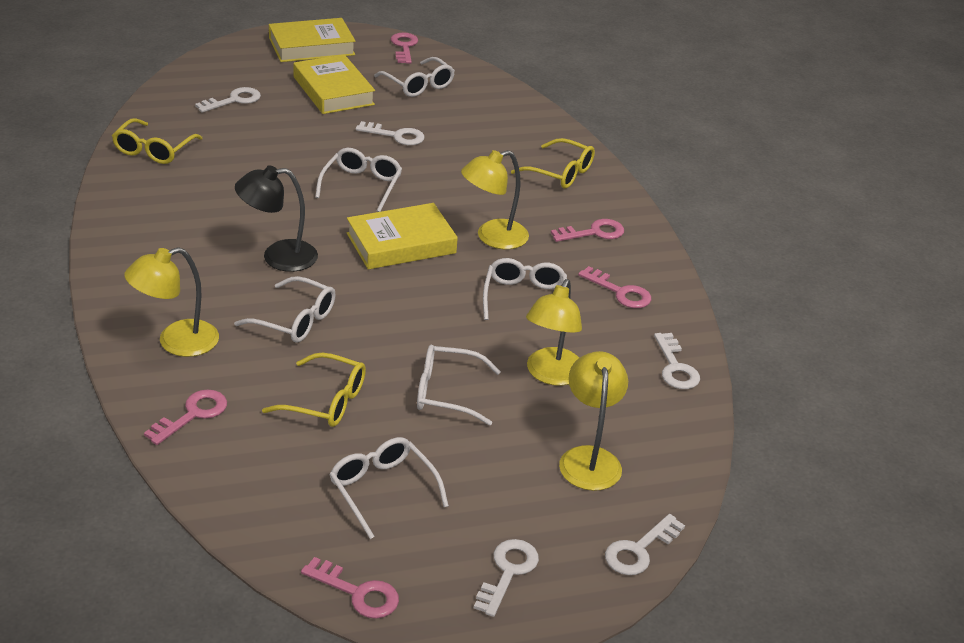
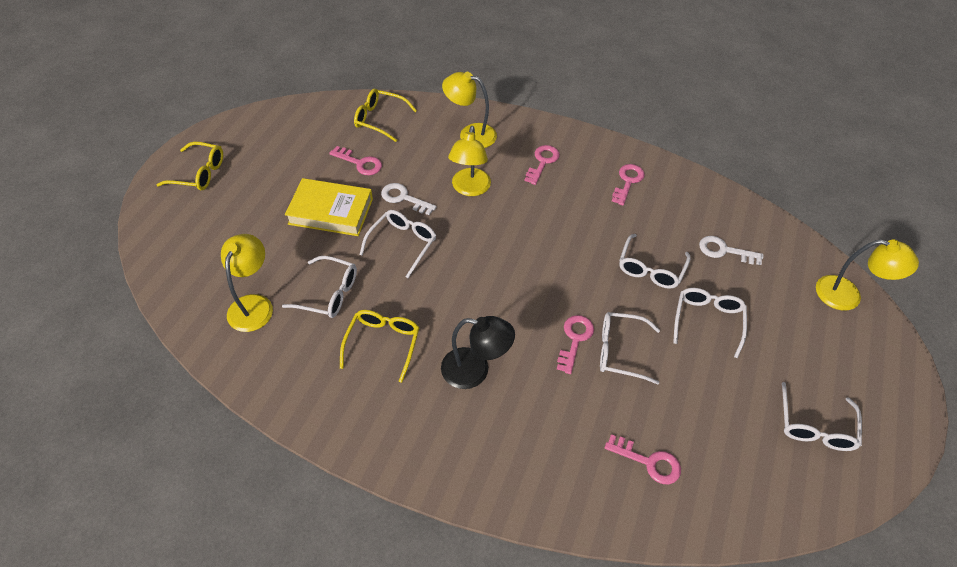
white key: [195,87,261,113] [356,121,425,145] [474,539,539,617] [605,514,685,575] [654,333,700,389] = 5 -> [381,183,437,215] [699,236,763,265] = 2
yellow book: [269,18,356,62] [293,54,375,114] [347,203,458,269] = 3 -> [285,178,373,236] = 1

